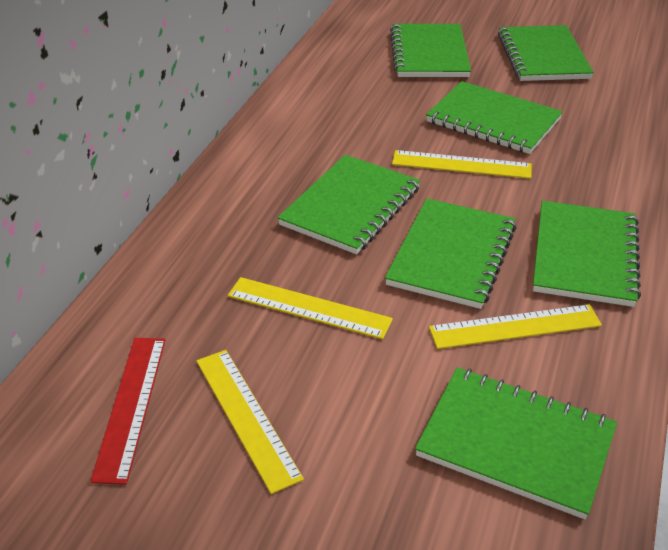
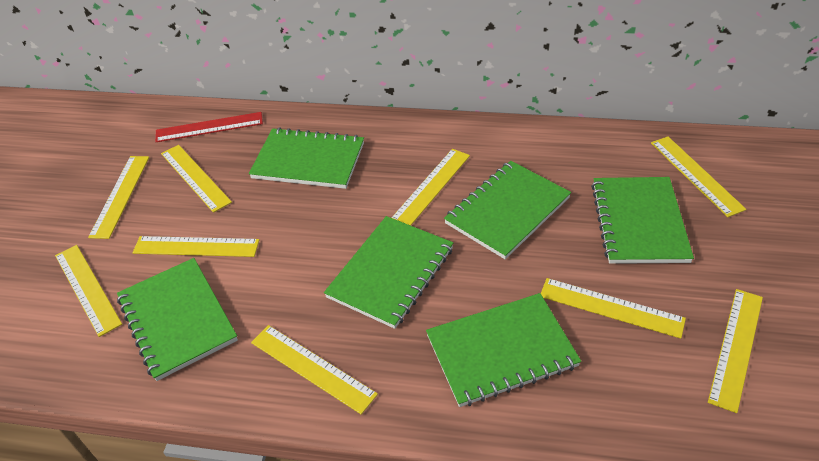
green notebook: [277,155,420,254] [385,198,516,309] [390,24,471,77] [415,367,617,519] [426,81,563,154] [498,25,594,81] [533,201,641,307] = 7 -> [117,258,238,381] [249,128,364,189] [324,216,453,329] [426,293,581,407] [444,161,571,259] [591,177,694,264] = 6
yellow ruler: [196,350,304,494] [228,277,393,339] [392,150,532,179] [429,304,602,349] = 4 -> [55,245,122,337] [88,156,149,239] [132,236,259,257] [161,145,232,213] [251,325,378,414] [391,149,470,225] [541,278,686,339] [651,136,746,217] [708,289,763,413] = 9

